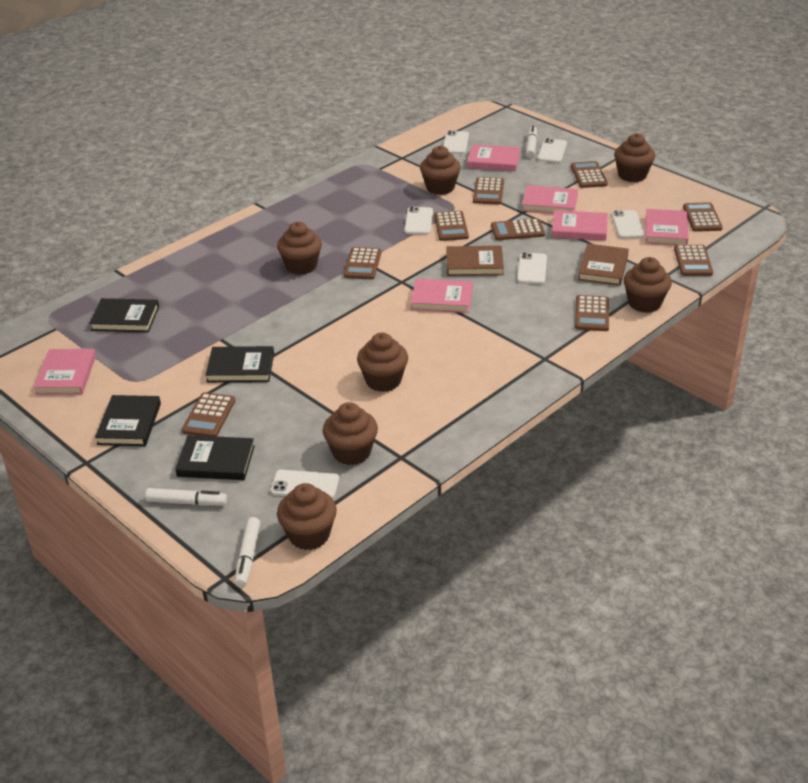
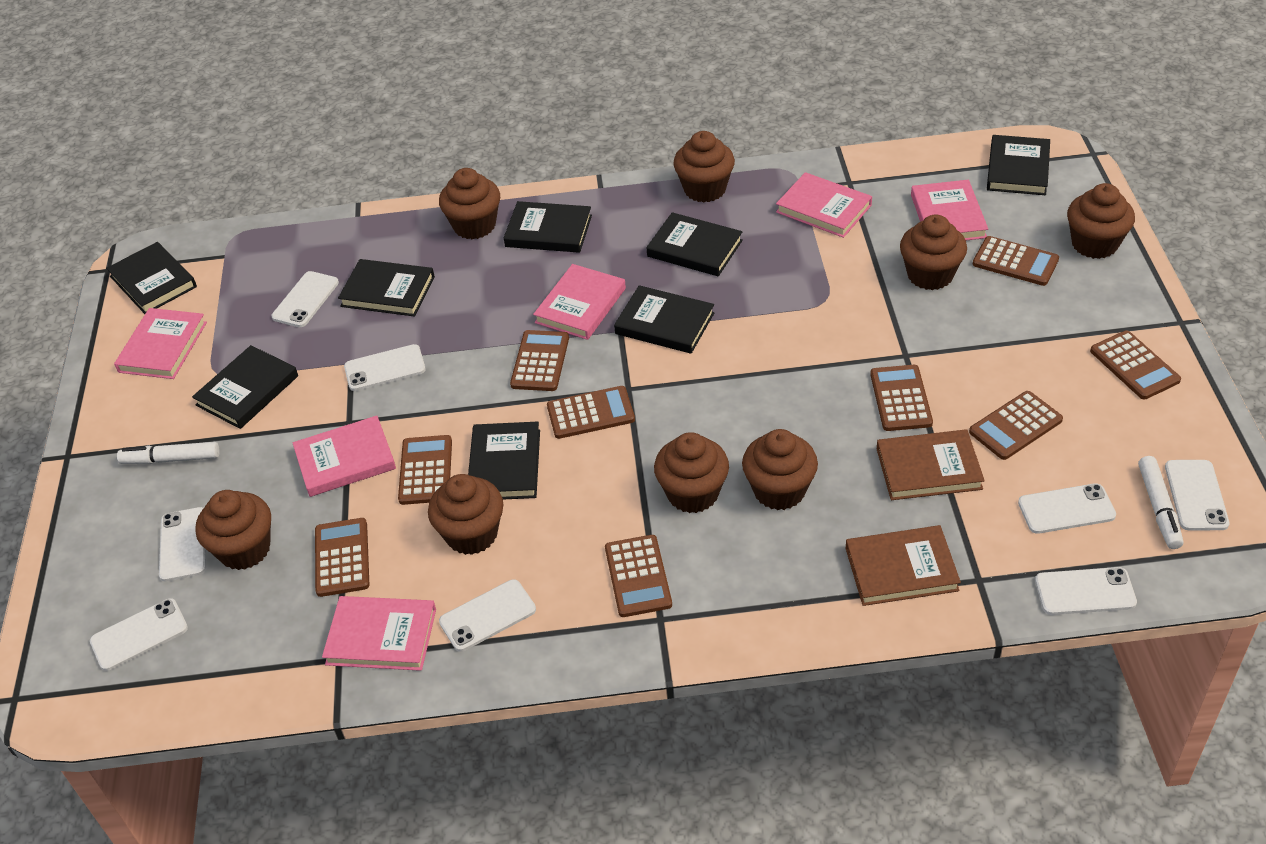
black book: [89,298,159,332] [95,395,161,446] [175,435,255,480] [206,346,274,382] = 4 -> [106,242,197,314] [192,345,298,429] [338,259,435,317] [468,422,540,500] [504,201,592,253] [614,285,714,354] [646,212,743,276] [987,135,1050,195] = 8
brown cupcake: [277,222,322,275] [277,483,337,550] [323,402,378,465] [357,333,408,392] [420,146,461,195] [614,133,655,182] [624,257,672,313] = 7 -> [195,490,271,570] [428,474,504,555] [439,168,500,239] [654,432,729,513] [673,131,735,203] [742,429,818,510] [900,215,967,290] [1067,183,1135,259] = 8
white marker: [145,488,227,506] [234,517,260,587] [526,125,537,158] = 3 -> [117,442,220,464] [1138,456,1183,549] = 2
white phone: [270,470,339,499] [404,207,433,235] [443,131,469,154] [517,252,547,284] [537,138,567,163] [611,210,645,239] = 6 -> [90,598,188,671] [159,507,206,582] [272,271,339,327] [344,344,426,391] [439,579,536,652] [1018,483,1116,534] [1035,567,1137,615] [1165,460,1229,530] = 8

